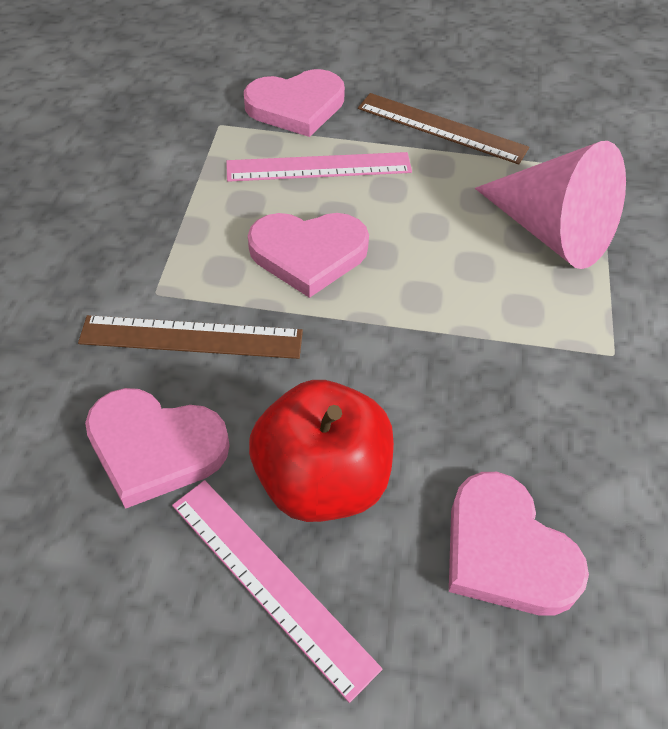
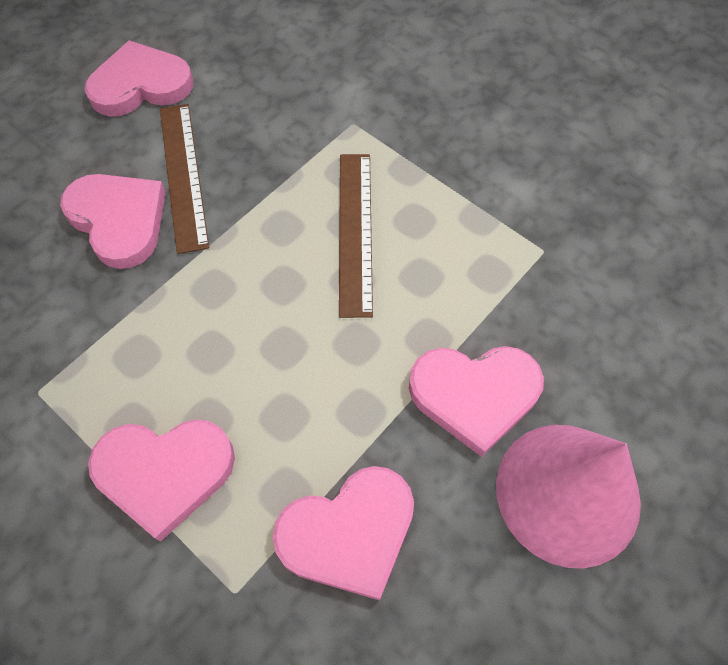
pink heart: [85,388,230,509] [244,69,345,137] [248,213,369,298] [449,472,589,615] = 4 -> [60,174,166,269] [85,40,193,117] [88,419,235,542] [272,466,414,601] [409,346,544,457] = 5
pink ruler: [172,480,382,703] [226,152,412,182] = 2 -> none = 0
red apple: [249,380,394,522] = 1 -> none = 0

